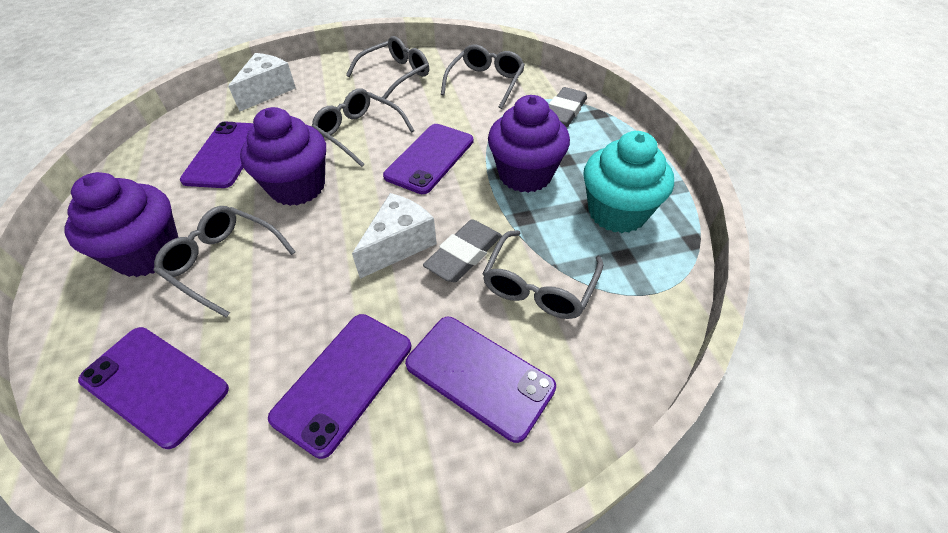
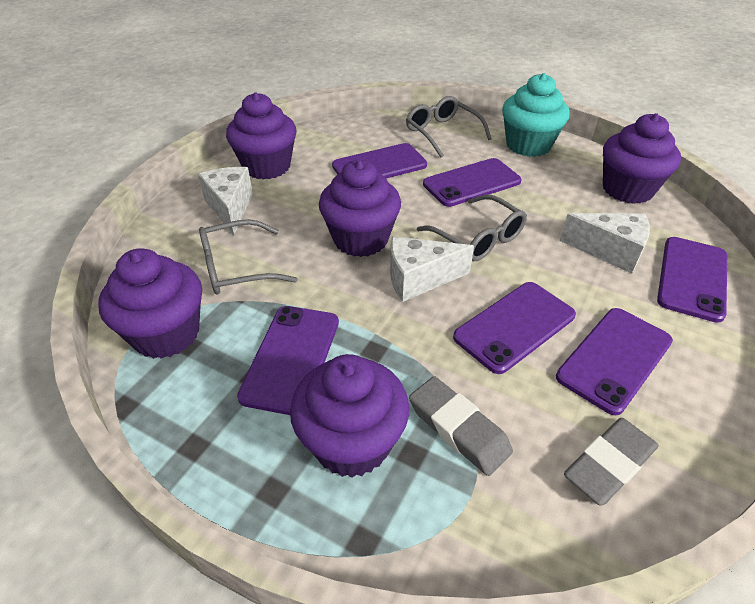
grey glasses: [154,206,296,318] [312,89,414,167] [346,36,429,99] [441,44,525,109] [483,230,603,319] = 5 -> [199,219,297,294] [406,96,492,157] [417,194,527,261] = 3
purple cupcake: [65,172,178,277] [240,107,326,206] [488,95,570,193] = 3 -> [98,248,202,359] [226,92,297,180] [290,354,409,478] [319,160,401,257] [603,113,681,204] = 5
purple phone: [78,327,229,449] [180,122,254,188] [268,314,411,459] [383,124,473,194] [405,317,556,443] = 5 -> [237,306,339,415] [332,143,427,179] [423,158,522,207] [453,282,576,374] [556,308,673,415] [657,237,727,323] = 6
white cheese: [228,53,296,112] [352,193,437,279] = 2 -> [198,167,253,235] [390,237,474,302] [560,213,650,274] = 3

